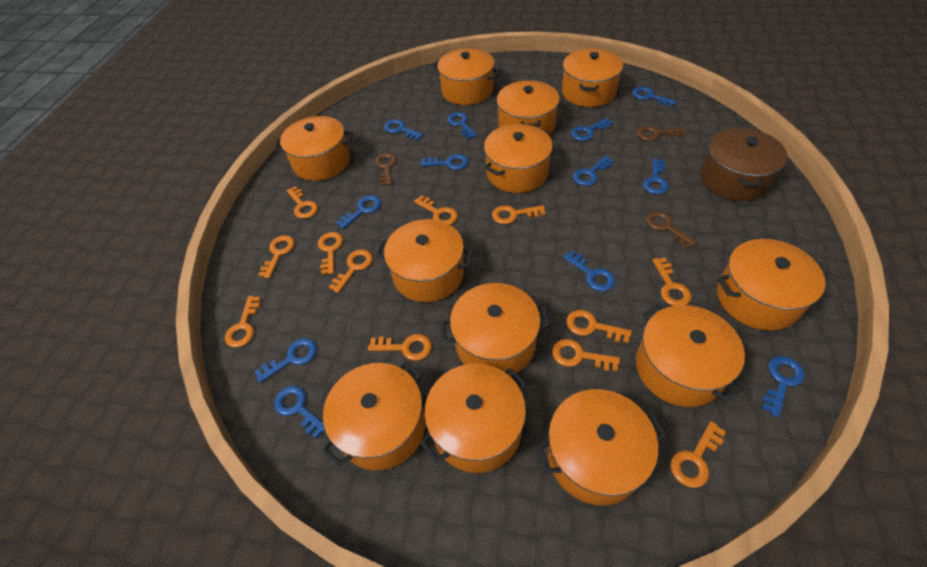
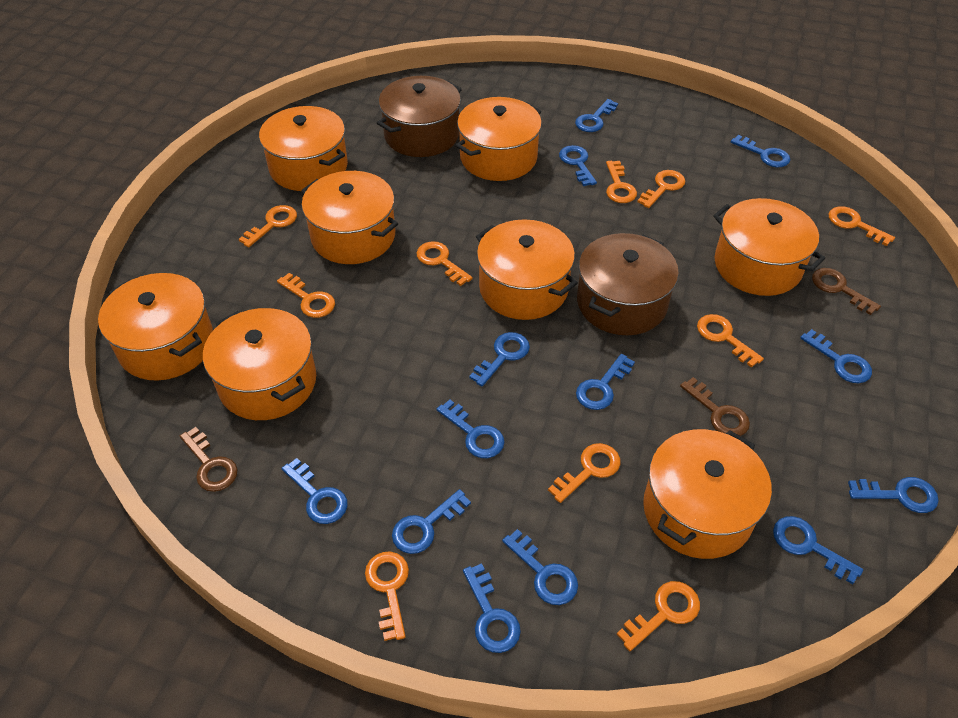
blue key: [255,338,317,383] [274,386,325,438] [336,195,381,229] [384,119,423,140] [420,154,469,170] [447,112,477,139] [563,250,615,291] [571,118,613,141] [573,156,613,186] [632,87,677,107] [643,159,669,194] [762,356,805,417] = 12 -> [281,458,348,524] [392,489,471,554] [437,399,505,458] [463,563,521,653] [469,332,530,386] [502,529,578,605] [559,145,597,186] [575,99,618,132] [576,354,635,410] [731,135,790,167] [773,516,863,584] [800,329,872,383] [848,477,939,513] = 13
brown pot: [700,128,788,201] = 1 -> [377,76,462,157] [577,233,679,335] = 2
orange key: [225,296,261,348] [258,235,295,278] [286,186,318,219] [318,232,343,275] [329,249,373,293] [368,334,432,361] [414,195,458,225] [492,205,545,224] [552,339,620,371] [566,310,632,343] [652,258,692,306] [670,421,726,488] = 12 -> [239,205,297,247] [277,273,335,318] [365,552,409,641] [416,241,473,286] [548,443,620,503] [606,161,637,203] [617,581,700,651] [637,170,686,208] [697,314,764,368] [828,206,895,246] = 10
orange pot: [275,116,353,181] [322,362,426,470] [376,219,473,302] [420,363,527,473] [432,48,501,105] [441,283,550,376] [484,124,553,193] [497,80,560,135] [537,389,666,505] [562,49,623,107] [636,304,745,407] [717,239,829,331] = 12 -> [98,273,213,381] [203,308,316,420] [259,106,348,191] [302,171,398,264] [456,97,542,181] [476,219,578,320] [643,429,772,559] [713,198,825,296] = 8

